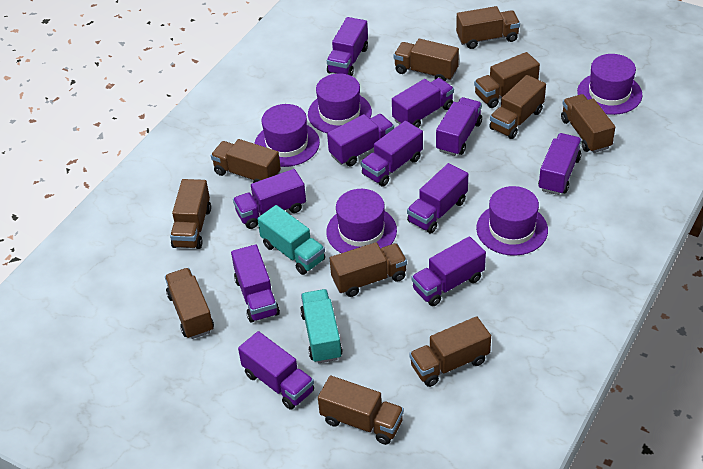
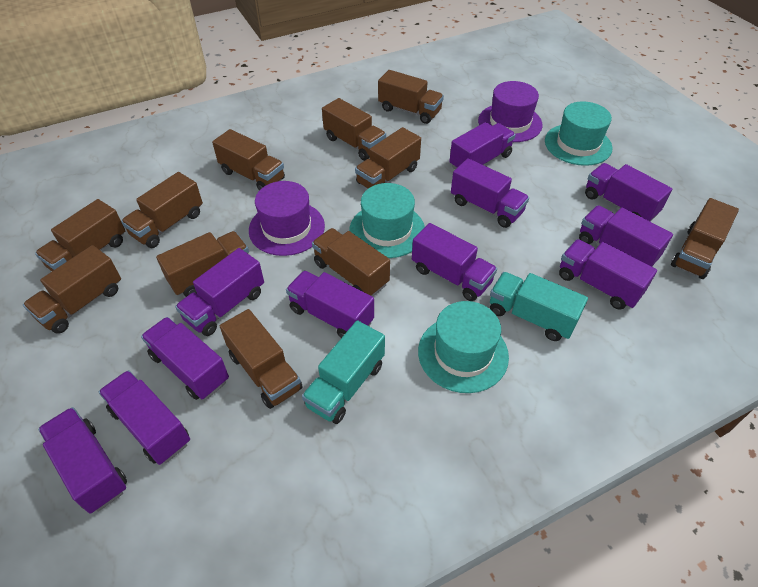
purple hat: [254,104,320,167] [308,73,372,133] [326,189,397,253] [476,186,548,256] [577,54,642,115] = 5 -> [249,181,325,256] [478,81,543,142] = 2
turquoise hat: none = 0 -> [349,183,425,258] [418,301,509,393] [545,101,613,166] = 3

